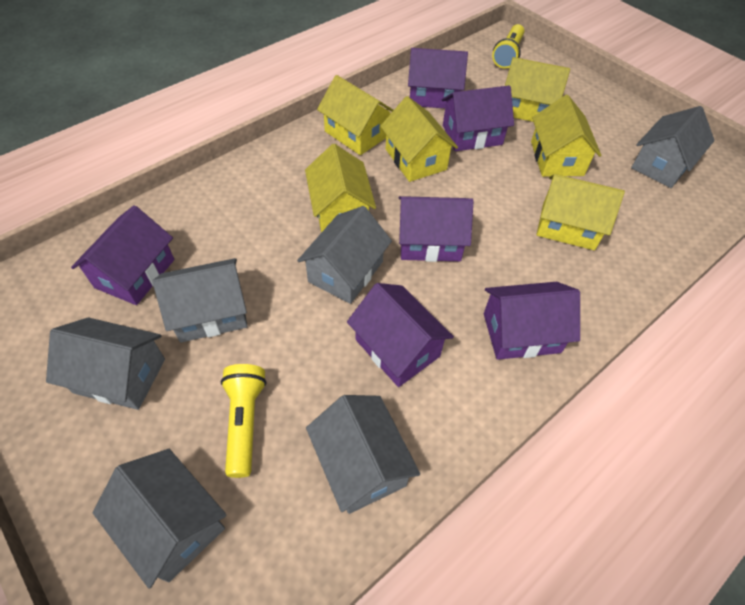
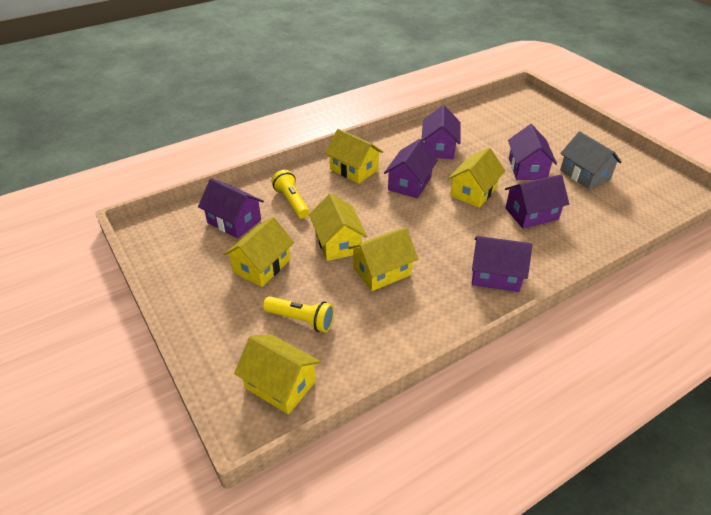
grey house: [46,318,165,410] [93,449,227,588] [153,258,248,343] [297,206,392,304] [306,395,420,514] [631,106,715,188] = 6 -> [560,131,622,189] = 1

